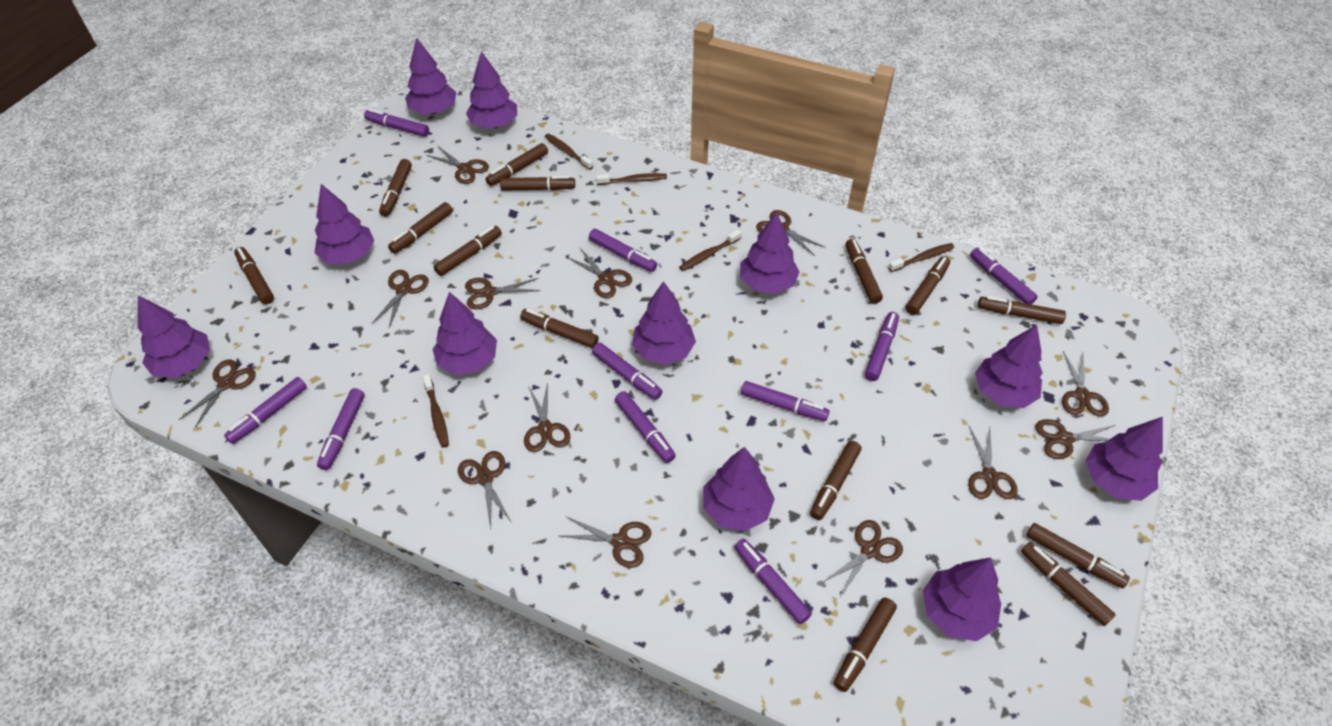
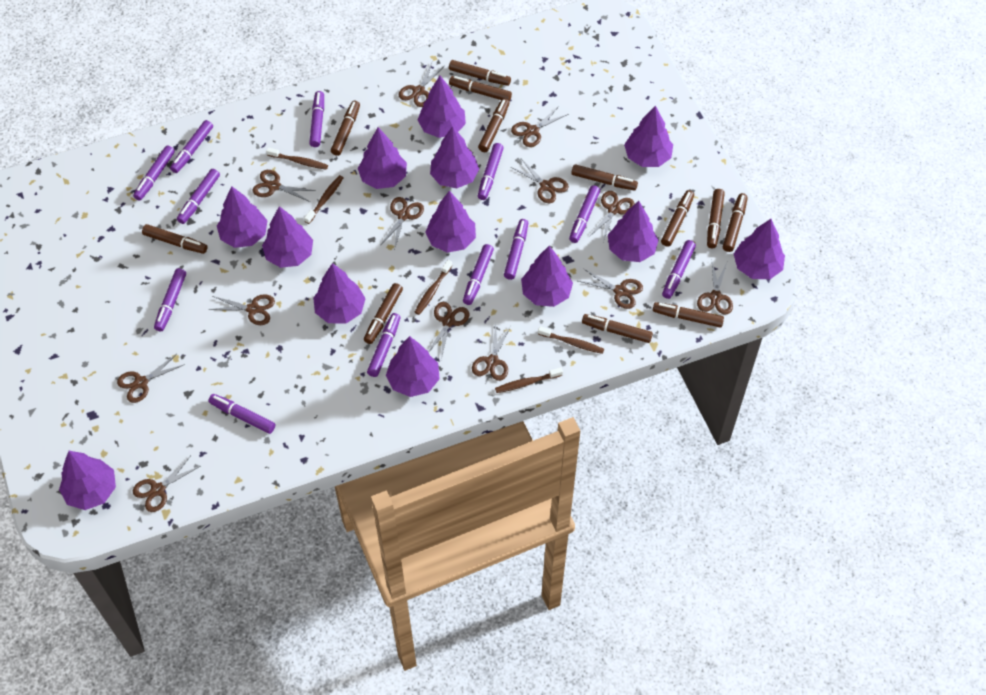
brown marker: [234,247,274,304] [379,159,412,217] [388,202,453,254] [433,226,502,276] [485,143,548,186] [500,176,575,191] [520,309,599,348] [810,441,861,520] [834,597,897,692] [846,239,883,304] [906,256,950,315] [978,296,1066,324] [1021,542,1116,626] [1026,523,1130,588] = 14 -> [142,224,207,254] [331,100,360,156] [364,283,403,344] [449,60,511,86] [449,76,512,101] [478,98,510,152] [571,164,638,191] [582,314,653,343] [653,302,724,328] [661,190,694,247] [707,189,725,249] [723,193,748,252] = 12
purple marker: [224,377,307,444] [317,388,365,470] [364,109,429,137] [589,229,657,272] [592,343,662,400] [615,391,676,463] [734,539,812,624] [741,381,830,421] [865,312,899,381] [970,248,1038,304] = 10 -> [133,145,175,201] [154,268,186,331] [170,120,213,173] [177,169,220,224] [208,394,275,434] [309,91,324,147] [367,313,401,377] [463,244,494,305] [478,143,504,200] [504,219,528,280] [569,185,600,243] [662,240,696,299] = 12
purple tree: [138,295,210,378] [315,184,374,264] [405,38,457,114] [432,292,497,375] [466,51,517,129] [632,281,696,365] [703,447,775,531] [740,212,800,294] [923,558,1001,641] [975,325,1043,408] [1085,417,1163,501] = 11 -> [59,451,116,510] [217,186,267,248] [262,206,313,268] [313,263,366,324] [358,127,407,189] [386,336,440,397] [418,76,466,138] [425,191,476,253] [430,126,479,188] [521,246,573,307] [608,201,659,262] [624,105,673,167] [734,219,785,279] = 13

